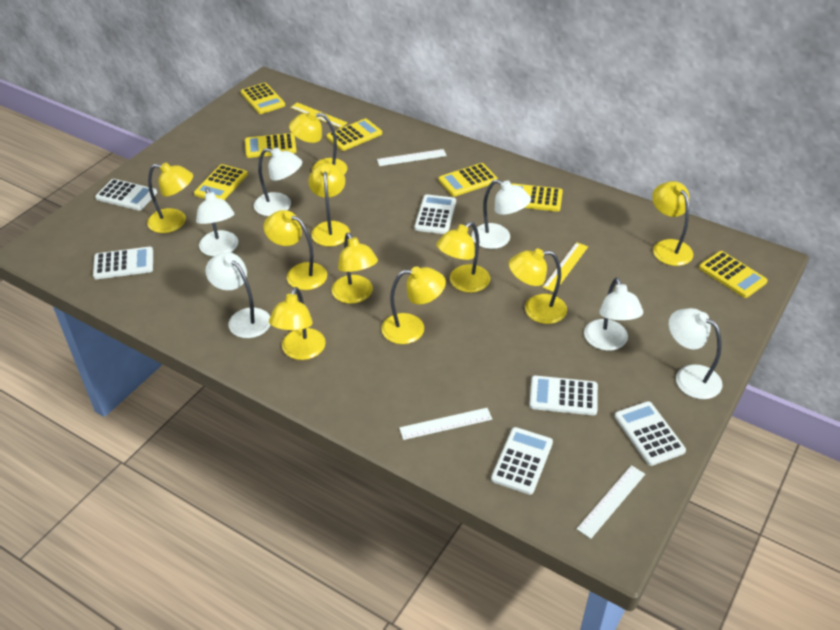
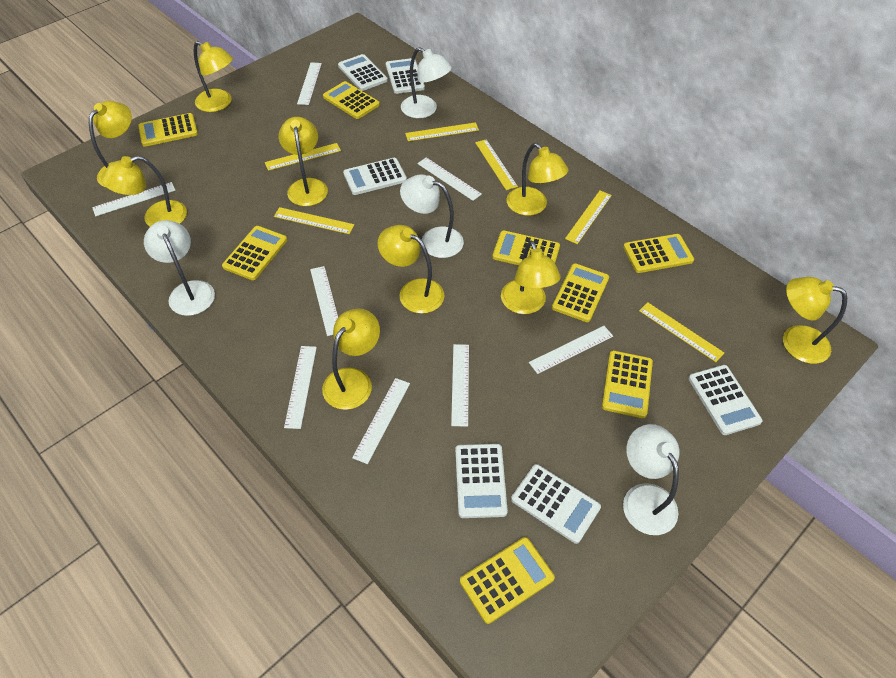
white lamp: [196,188,238,257] [205,252,270,338] [254,147,302,216] [472,179,531,249] [584,278,643,351] [669,308,723,399] = 6 -> [144,220,215,316] [400,174,464,258] [401,47,452,118] [623,424,680,535] = 4
white ruler: [377,149,447,166] [399,408,492,440] [577,465,645,539] = 3 -> [92,182,176,216] [284,346,317,429] [297,62,322,105] [310,266,338,336] [352,378,410,464] [417,157,482,201] [451,344,469,427] [529,326,613,374] = 8
yellow calculator: [194,164,248,200] [241,83,285,114] [245,133,297,158] [327,119,382,151] [439,163,498,197] [511,183,563,212] [699,251,768,298] = 7 -> [138,113,198,147] [222,226,287,280] [323,81,380,119] [460,537,555,624] [492,230,560,265] [552,263,609,322] [602,351,653,418] [623,234,694,273] = 8
yellow lamp: [147,163,193,233] [263,210,327,290] [269,287,326,360] [289,111,347,175] [308,163,350,247] [332,233,378,304] [381,266,446,344] [436,222,490,293] [509,249,567,324] [652,181,693,266] = 10 -> [89,101,132,188] [101,156,187,227] [194,41,233,112] [279,117,328,206] [322,309,380,410] [377,225,445,314] [501,241,561,314] [506,143,568,216] [783,277,847,364] = 9
yellow ruler: [290,102,347,128] [542,242,588,292] = 2 -> [265,143,341,171] [274,207,354,234] [405,122,479,141] [475,139,518,190] [565,191,612,244] [639,302,724,362] = 6

